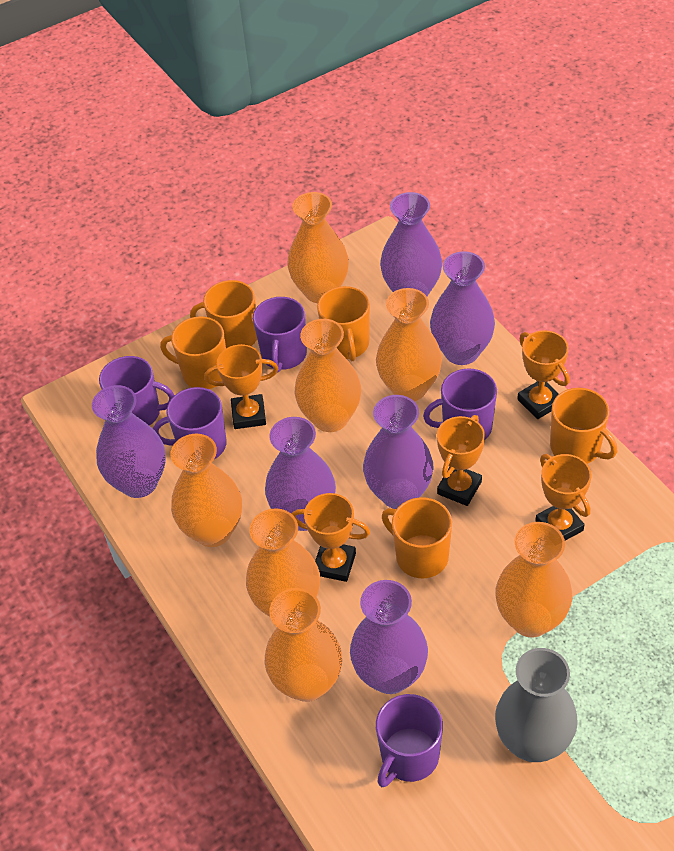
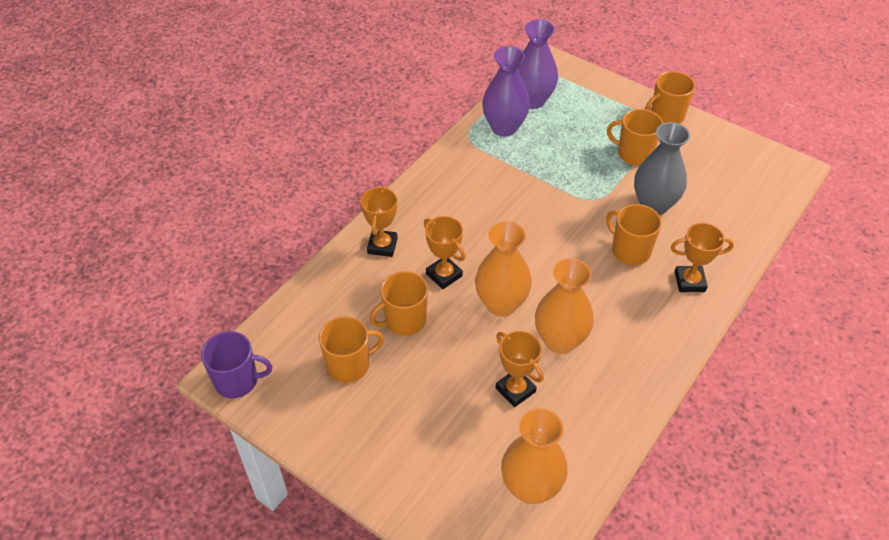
orange trophy: [204,344,278,429] [292,493,370,582] [437,415,485,506] [517,330,570,419] [535,454,592,540] = 5 -> [360,186,398,257] [424,216,465,289] [496,331,544,407] [671,223,734,292] = 4
orange vase: [170,433,242,547] [246,508,320,617] [265,588,342,702] [287,192,349,303] [295,319,361,432] [376,288,442,401] [496,522,572,637] = 7 -> [475,221,532,317] [501,408,568,504] [535,258,594,354] = 3
purple mug: [99,356,175,426] [153,387,226,459] [253,297,307,373] [376,694,443,787] [423,368,497,439] = 5 -> [201,331,272,398] = 1
purple vase: [92,385,166,498] [265,417,336,531] [350,580,428,694] [363,395,433,509] [380,192,442,296] [430,251,495,365] = 6 -> [482,46,530,137] [517,20,558,109] = 2

